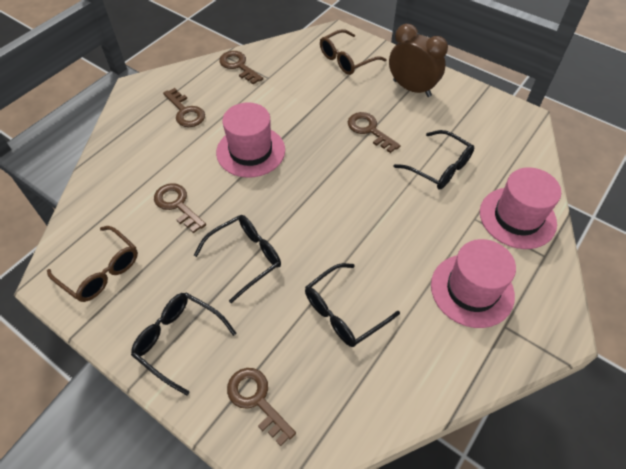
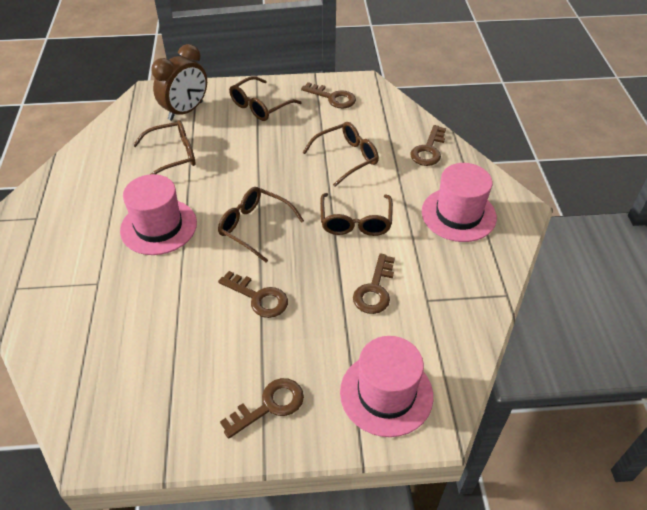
black glasses: [131,293,236,395] [194,215,281,303] [305,263,400,347] [394,130,474,190] = 4 -> none = 0
brown glasses: [47,226,138,302] [320,29,387,75] = 2 -> [133,120,195,174] [218,187,304,263] [229,76,302,121] [302,122,379,187] [320,193,393,236] = 5

